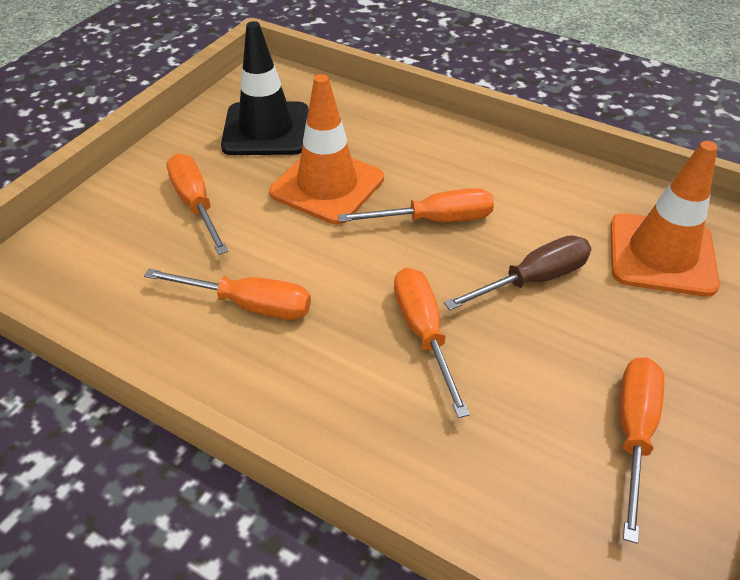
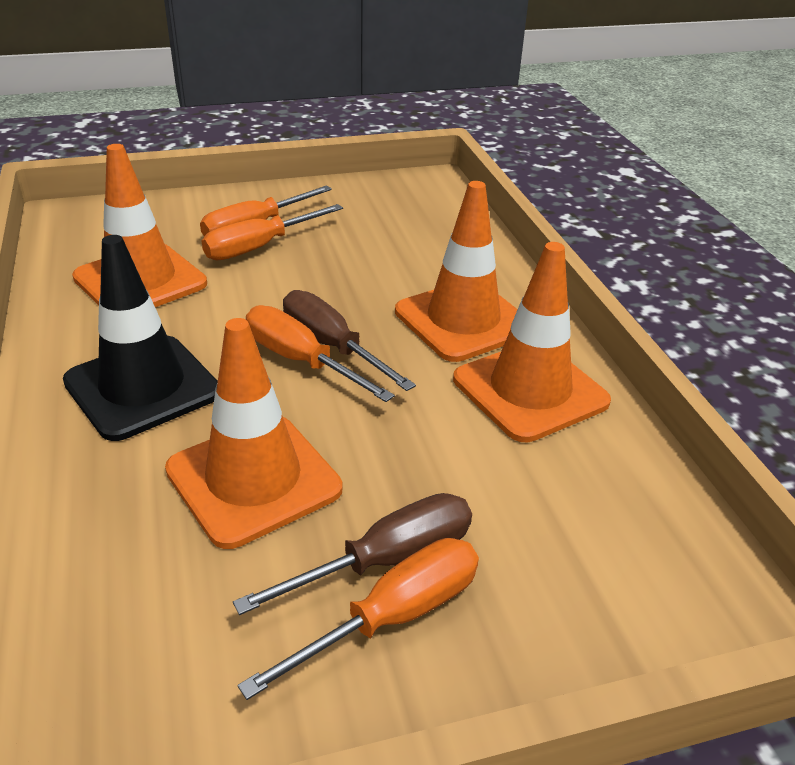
brown screwdriver: [444,235,592,310] = 1 -> [233,493,472,615] [283,290,416,391] = 2
orange screwdriver: [144,269,311,320] [166,153,228,255] [338,188,494,222] [394,268,470,418] [620,357,664,544] = 5 -> [200,186,332,236] [202,204,343,261] [238,538,479,700] [246,305,395,402] = 4
orange traffic cone: [269,74,384,224] [610,141,720,297] = 2 -> [72,144,207,307] [165,318,342,549] [395,181,518,362] [453,242,611,443] = 4

